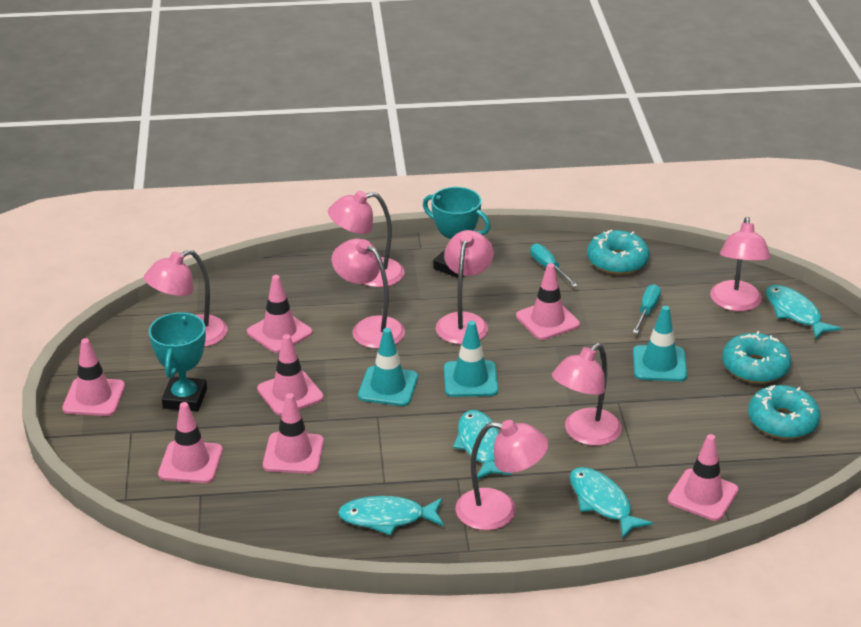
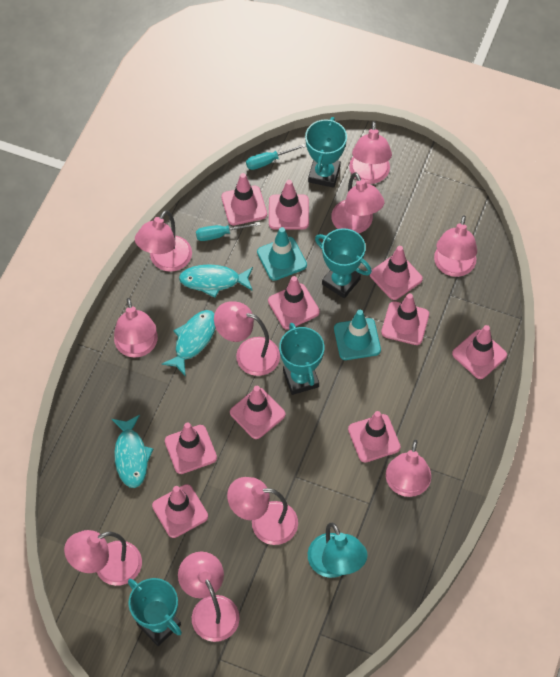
pink lamp: [144,250,228,347] [328,191,404,287] [332,239,405,349] [436,230,494,344] [455,420,549,530] [552,343,622,446] [710,217,770,311] = 7 -> [64,530,142,586] [114,298,158,358] [135,210,192,272] [178,552,240,642] [214,301,280,376] [227,477,298,545] [331,172,385,234] [349,121,392,184] [386,440,431,497] [434,216,477,277] = 10
pink traffic cone: [62,338,125,416] [158,402,223,483] [247,275,313,353] [257,334,324,415] [263,393,324,474] [516,263,580,340] [668,434,738,521] = 7 -> [152,484,208,538] [165,423,217,474] [221,173,267,225] [230,386,286,439] [268,276,320,330] [269,180,309,230] [348,411,401,463] [370,246,423,300] [381,293,429,345] [452,325,507,379] = 10
turquoise donut: [587,230,650,275] [722,331,791,383] [748,385,820,439] = 3 -> none = 0
turquoise fish: [338,496,444,535] [453,410,512,479] [570,467,653,539] [766,285,841,340] = 4 -> [112,415,153,488] [162,310,216,375] [179,264,253,298] = 3
turquoise lamp: none = 0 -> [308,523,368,578] = 1
turquoise traffic cone: [358,328,418,406] [444,321,498,397] [633,306,687,381] = 3 -> [257,227,307,281] [334,310,381,360] = 2
turquoise trophy: [149,312,207,412] [423,187,491,278] = 2 -> [128,578,182,646] [279,323,324,395] [305,117,347,188] [315,228,372,298] = 4

